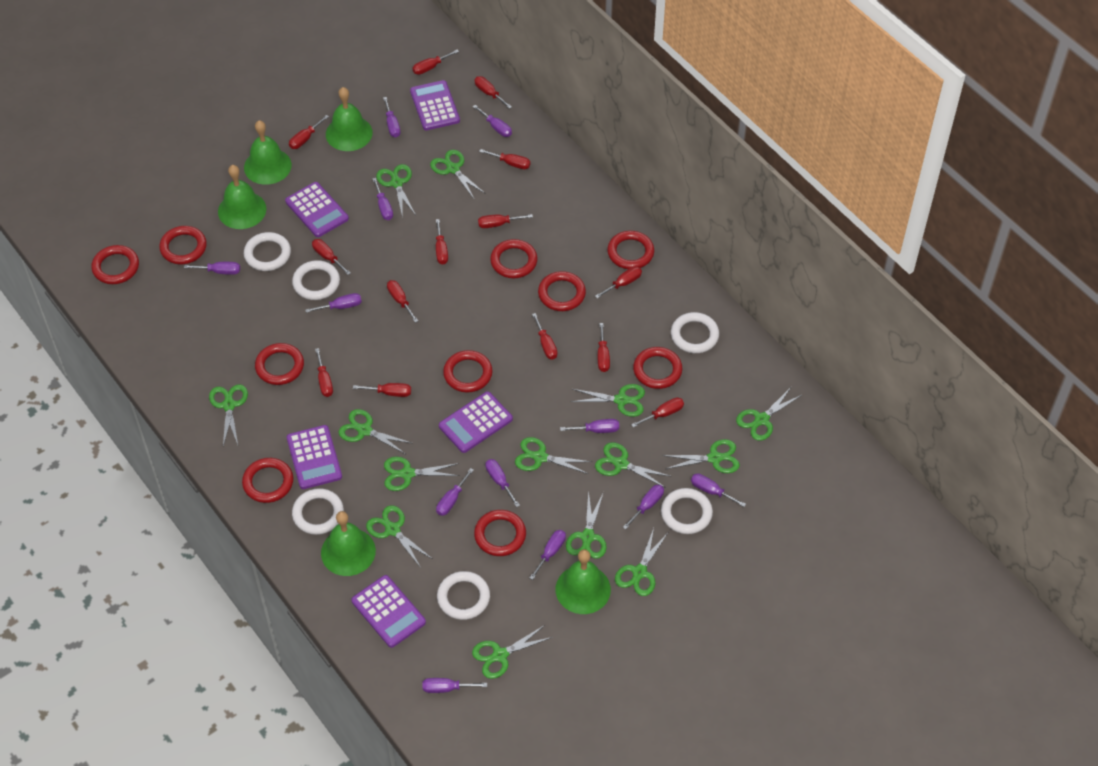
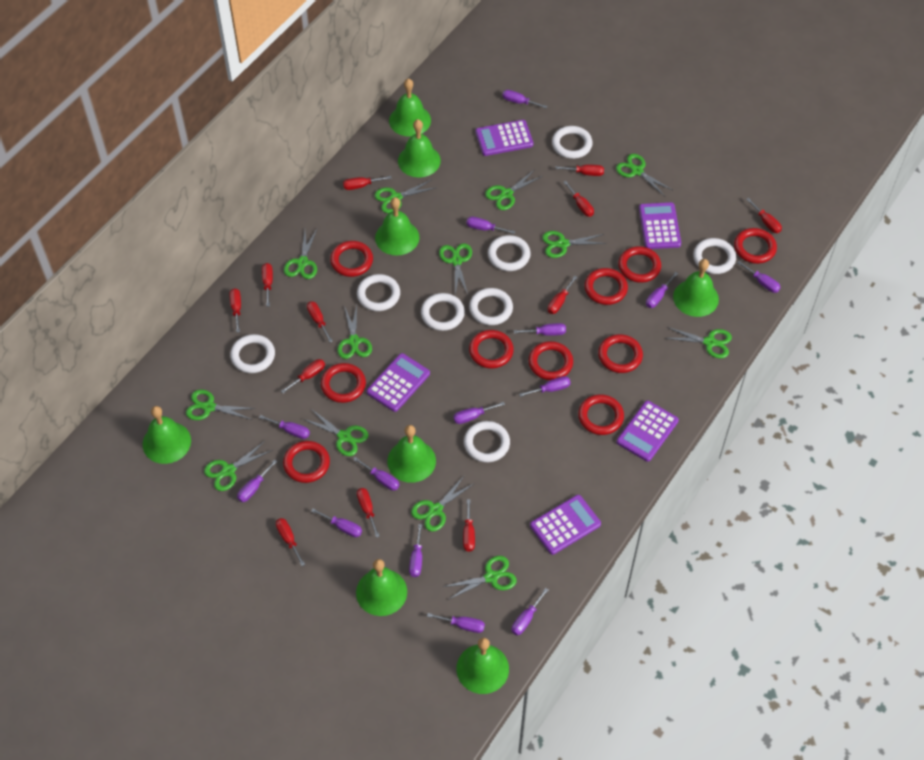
green bell: [218,165,266,229] [244,120,292,185] [321,511,376,576] [326,87,373,151] [555,549,611,614] = 5 -> [143,406,191,464] [356,559,407,616] [375,197,419,256] [387,425,436,483] [389,78,431,137] [398,119,441,177] [456,638,509,694] [673,259,719,317] = 8
green scissors: [209,384,248,446] [339,409,412,454] [366,505,432,568] [376,164,416,218] [384,457,459,491] [430,150,486,199] [472,625,553,679] [515,437,592,474] [566,490,607,559] [571,384,645,417] [595,442,672,488] [615,528,668,596] [663,439,740,473] [736,386,803,441] = 14 -> [186,390,256,420] [204,441,272,491] [284,229,317,279] [303,409,368,456] [337,305,372,359] [374,179,435,213] [411,475,475,532] [439,243,472,295] [443,556,517,600] [485,169,543,210] [542,231,607,258] [616,154,672,196] [665,327,732,358] = 13
purple screwdriver: [184,262,240,275] [305,293,362,313] [373,178,393,220] [383,97,401,138] [423,678,487,693] [436,468,474,516] [473,105,512,137] [485,459,520,507] [530,530,566,580] [560,419,619,433] [623,485,664,529] [691,474,746,507] = 12 -> [237,460,277,502] [259,415,310,439] [311,508,362,537] [353,457,400,491] [409,524,422,577] [427,613,485,633] [453,402,505,424] [466,217,515,234] [502,90,547,108] [512,588,548,635] [514,323,566,336] [519,376,571,397] [646,272,678,308] [737,261,781,293] = 14
red screwdriver: [289,115,329,149] [312,239,351,275] [315,348,333,397] [353,383,411,397] [387,280,418,323] [413,50,459,75] [436,219,448,264] [475,76,512,109] [478,214,533,228] [479,149,531,169] [532,313,557,359] [595,266,642,299] [598,323,610,372] [631,397,684,428] = 14 -> [229,288,241,333] [262,263,273,307] [276,518,305,566] [281,359,325,393] [307,301,333,342] [343,176,392,190] [357,488,380,538] [463,499,475,552] [548,276,577,314] [555,164,604,176] [563,181,594,217] [746,198,782,233] = 12
white ring: [244,232,291,271] [292,260,340,300] [292,488,344,535] [437,571,490,620] [661,488,713,534] [671,312,719,353] = 6 -> [230,334,275,373] [357,274,400,311] [421,293,465,331] [464,421,510,462] [469,288,513,325] [488,235,531,271] [552,126,593,159] [693,238,736,274] = 8

